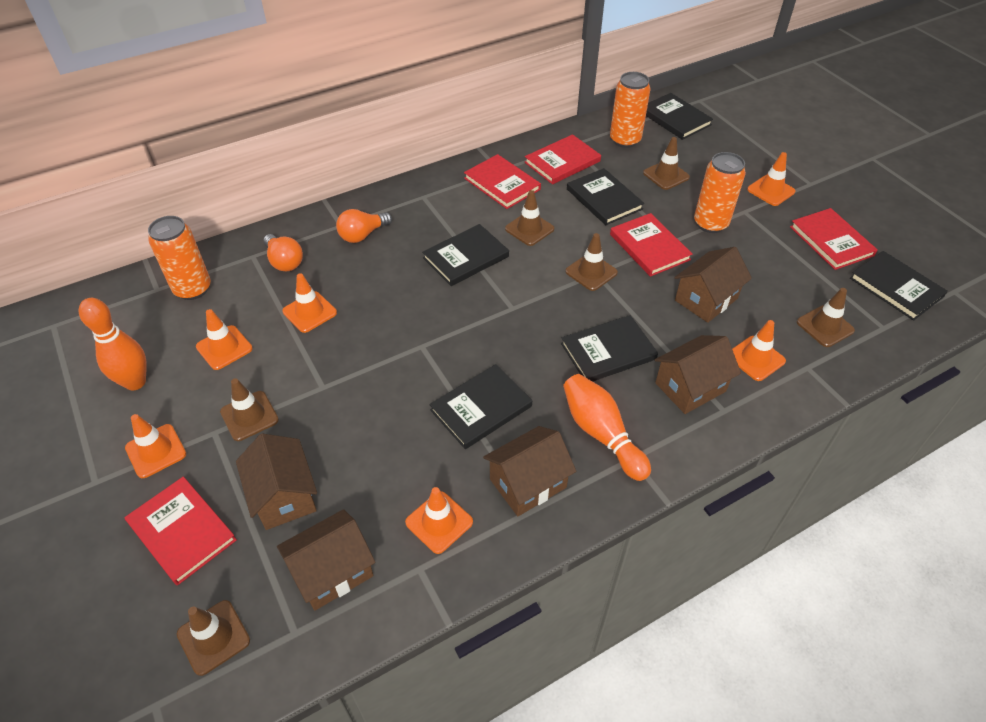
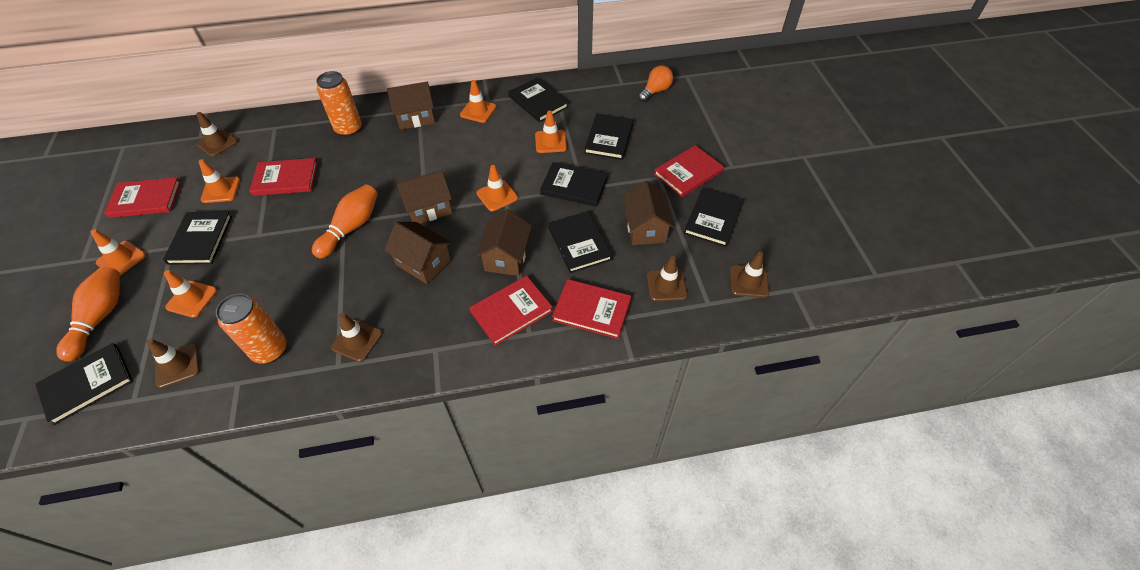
black book: [422,224,509,286] [430,364,532,449] [561,315,658,382] [567,168,644,225] [646,93,713,140] [850,251,948,321] = 6 -> [35,343,133,425] [163,212,232,265] [508,78,568,122] [540,162,608,207] [548,211,613,273] [584,113,633,160] [684,188,743,247] = 7
brown traffic cone: [177,600,250,676] [220,378,279,441] [505,190,554,246] [565,233,618,291] [643,137,690,190] [797,288,855,347] = 6 -> [146,339,200,388] [197,112,238,157] [331,313,382,362] [647,256,687,301] [730,252,769,298] = 5
orange can: [148,216,211,300] [610,72,650,148] [694,152,746,233] = 3 -> [216,294,287,364] [316,71,362,137] = 2
orange light bulb: [263,234,303,271] [336,209,392,243] = 2 -> [638,65,673,102] = 1

